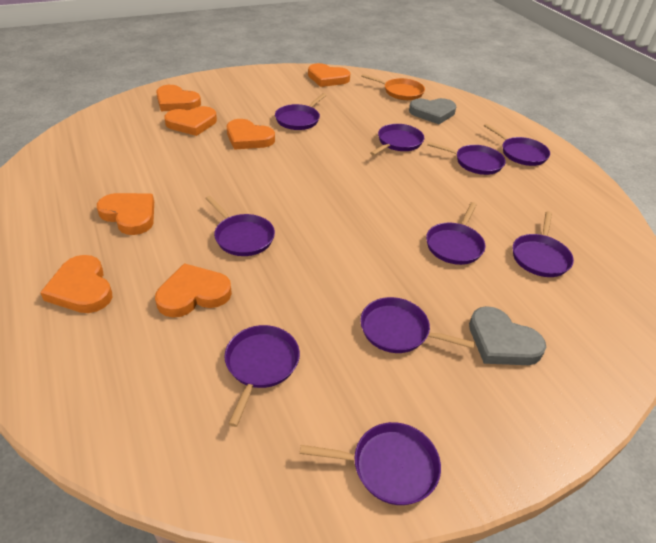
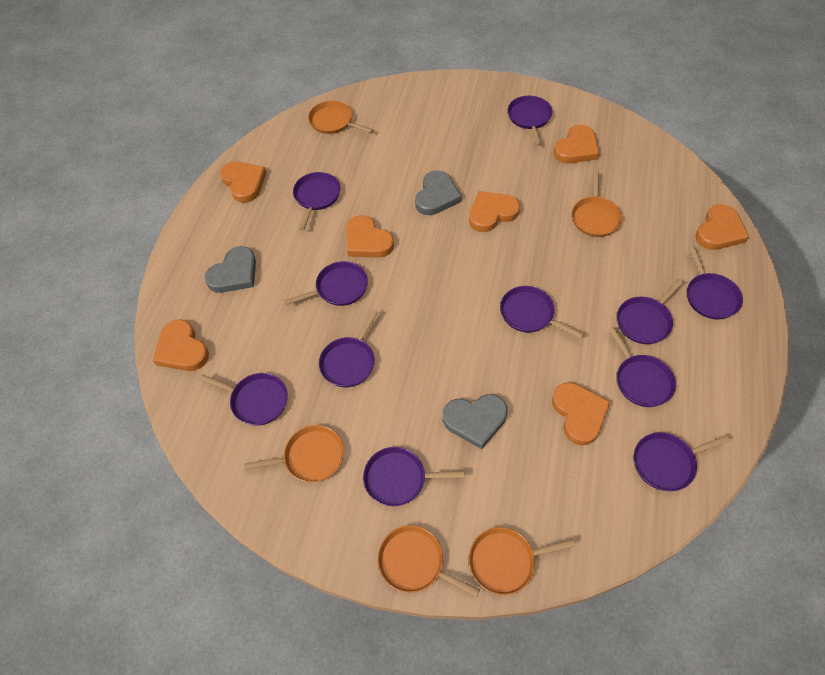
grey heart: [409,98,456,124] [469,306,546,365] = 2 -> [204,246,256,293] [415,170,462,215] [443,394,508,449] = 3
orange pan: [361,74,425,100] = 1 -> [244,425,344,482] [308,101,373,134] [377,525,480,597] [469,527,576,595] [572,171,622,237] = 5
purple pan: [205,196,275,256] [224,325,300,427] [275,93,327,130] [300,422,441,505] [360,297,475,353] [370,124,424,156] [426,202,485,265] [427,142,506,175] [484,123,550,166] [513,211,574,277] = 10 -> [199,373,288,426] [285,261,368,306] [293,172,340,230] [319,310,378,387] [363,447,464,506] [500,286,584,338] [508,96,552,146] [609,327,676,407] [617,279,684,344] [634,432,730,491] [687,245,743,320] = 11

